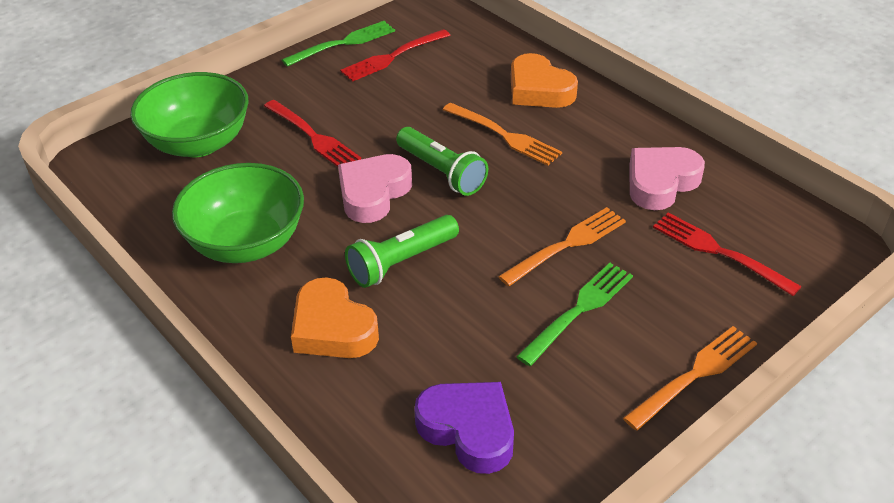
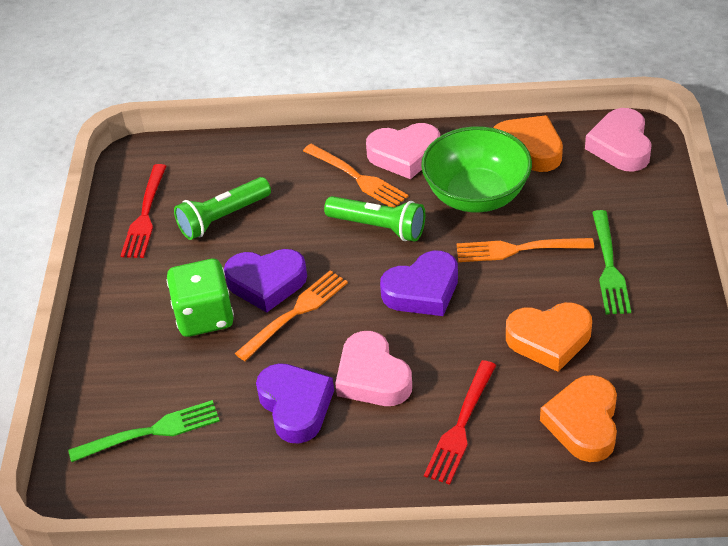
green bowl: [131,72,249,157] [172,163,304,263] = 2 -> [421,126,532,212] = 1
green dice: none = 0 -> [167,259,234,337] = 1
orange heart: [291,277,379,358] [511,53,578,108] = 2 -> [493,115,563,172] [506,302,592,372] [540,375,617,462] = 3
pink heart: [338,154,412,223] [629,147,705,210] = 2 -> [335,331,412,406] [366,123,440,179] [585,108,652,172] = 3
purple heart: [414,382,514,474] = 1 -> [224,249,307,313] [256,363,334,444] [380,250,458,316] = 3
red fork: [264,100,361,167] [340,29,450,82] [653,212,802,296] = 3 -> [121,164,166,258] [424,360,496,485] = 2

